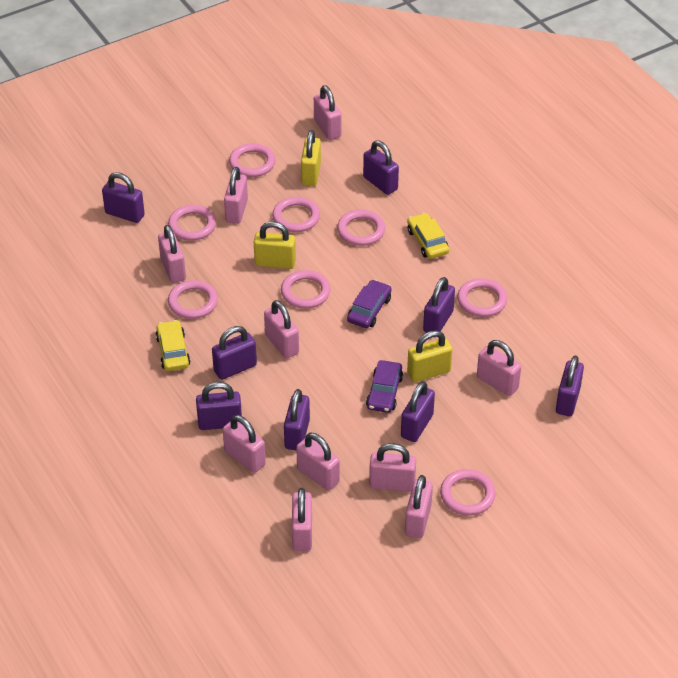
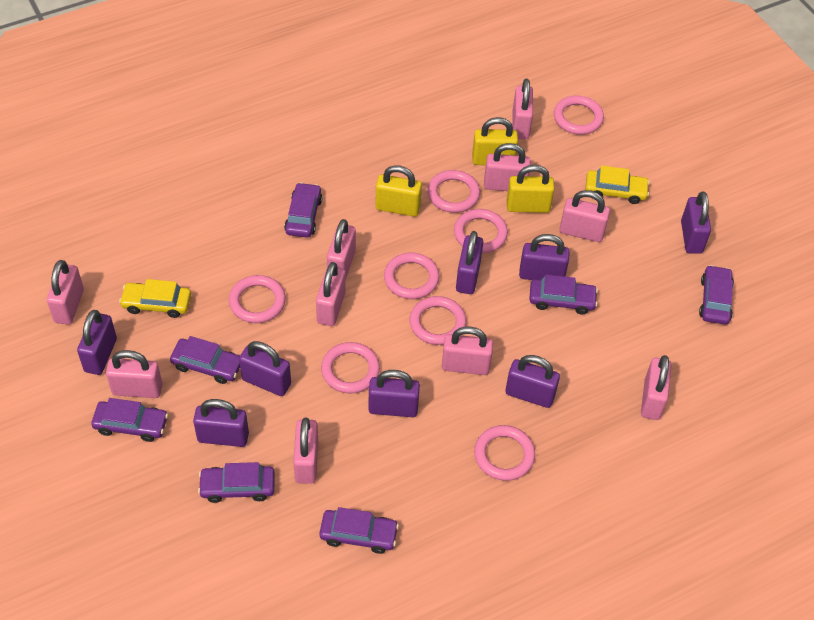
purple car: [347,280,392,328] [366,360,403,413] = 2 -> [91,398,168,442] [170,336,240,384] [198,462,275,503] [284,182,322,238] [319,507,399,554] [529,274,598,314] [699,265,734,325] = 7

